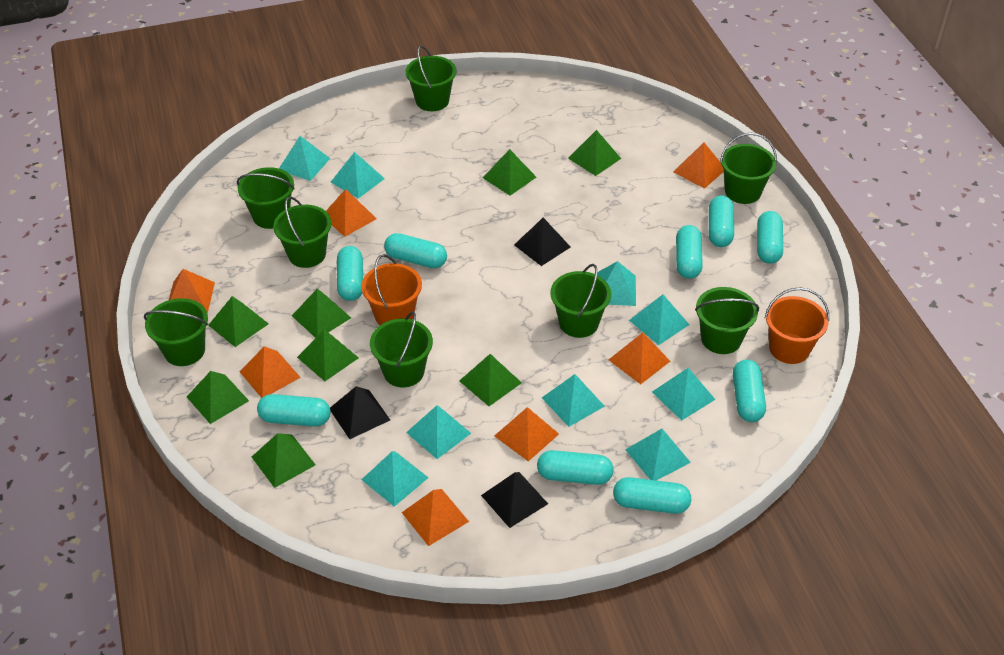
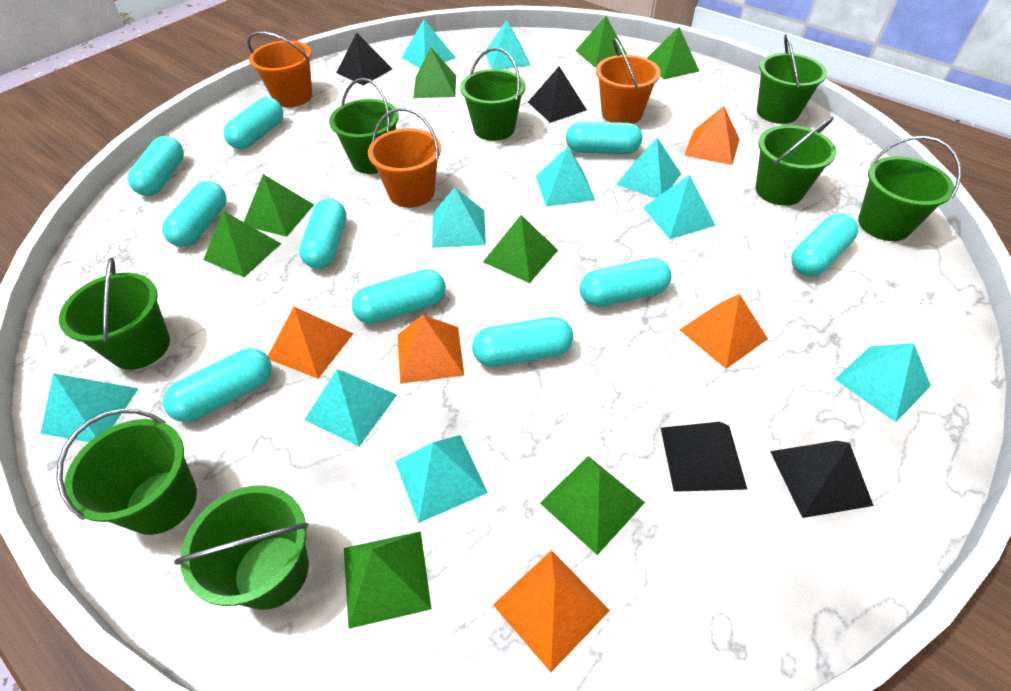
black pyramid: [330,386,390,439] [481,472,548,528] [514,218,570,266] = 3 -> [336,32,392,85] [528,66,587,123] [661,422,747,492] [770,441,874,518] = 4
orange bucket: [361,254,422,325] [765,287,829,364] = 2 -> [247,32,312,107] [368,108,441,208] [596,38,661,124] = 3
orange pyramid: [169,269,215,313] [239,346,301,398] [326,189,376,237] [401,489,469,546] [494,407,559,461] [609,332,670,384] [673,142,724,189] = 7 -> [268,307,353,379] [398,315,464,384] [493,550,610,672] [679,294,768,369] [685,106,740,165] = 5
turquoise capsule: [257,394,331,427] [337,246,363,301] [384,233,447,268] [537,450,614,485] [613,477,691,514] [676,225,703,279] [709,195,734,247] [733,359,766,422] [757,211,783,264] = 9 -> [128,136,184,196] [162,181,226,247] [163,348,272,422] [223,97,283,149] [299,198,347,269] [351,269,446,324] [472,317,573,367] [566,122,642,154] [580,258,671,307] [792,214,858,276] = 10
turquoise pyramid: [279,136,330,181] [331,152,385,199] [361,451,429,507] [406,405,471,459] [542,374,605,427] [597,261,636,306] [625,429,691,480] [629,294,689,345] [652,368,716,421] = 9 -> [40,373,139,442] [304,370,397,446] [395,435,488,523] [401,20,456,68] [432,187,486,248] [485,20,531,69] [536,147,595,207] [616,138,681,198] [643,175,716,239] [835,343,931,422] = 10

